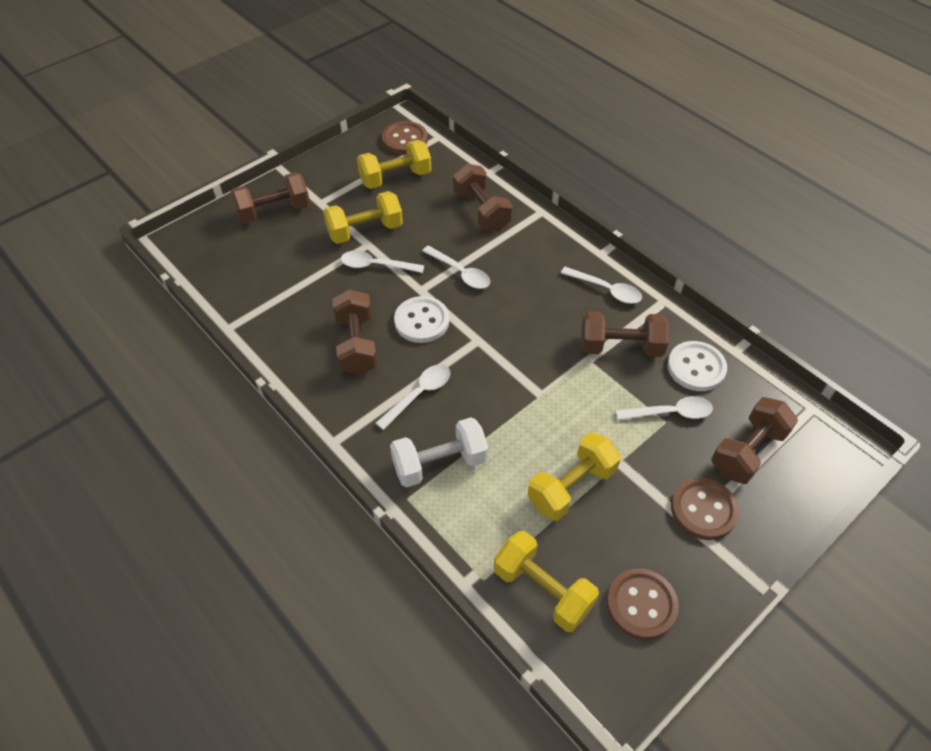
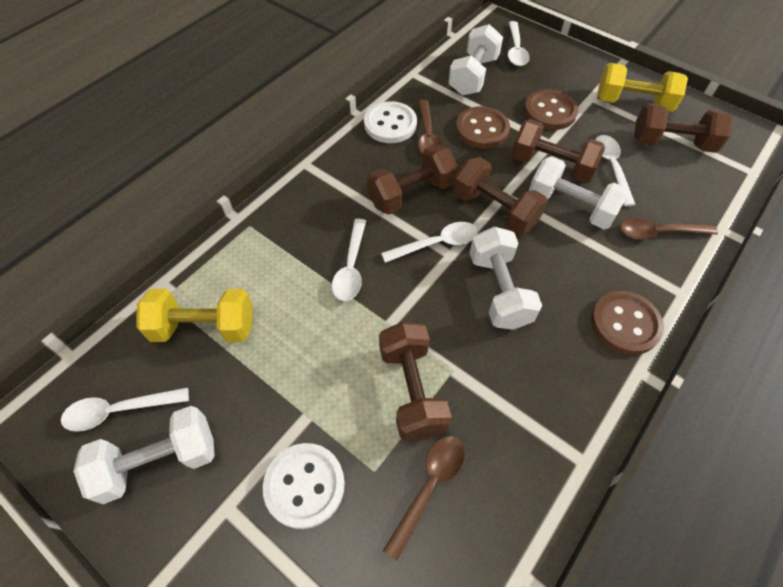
brown spoon: none = 0 -> [383,436,465,561] [418,100,443,154] [620,217,718,240] = 3
white dumbbell: [390,417,488,487] = 1 -> [73,406,215,504] [448,24,503,96] [470,227,542,330] [529,156,629,229] = 4
yellow dumbbell: [323,191,403,244] [357,140,431,189] [494,531,599,632] [528,432,621,521] = 4 -> [136,289,253,342] [597,63,688,112] = 2

